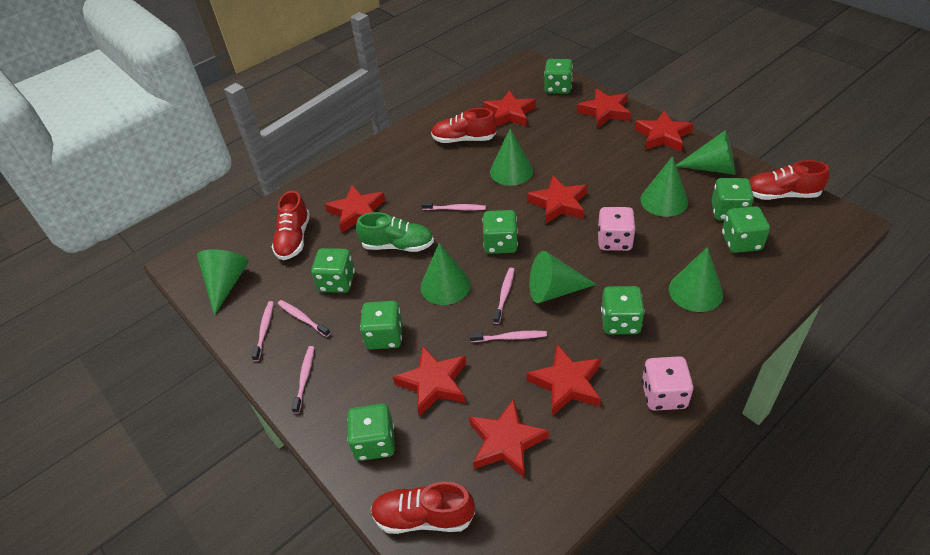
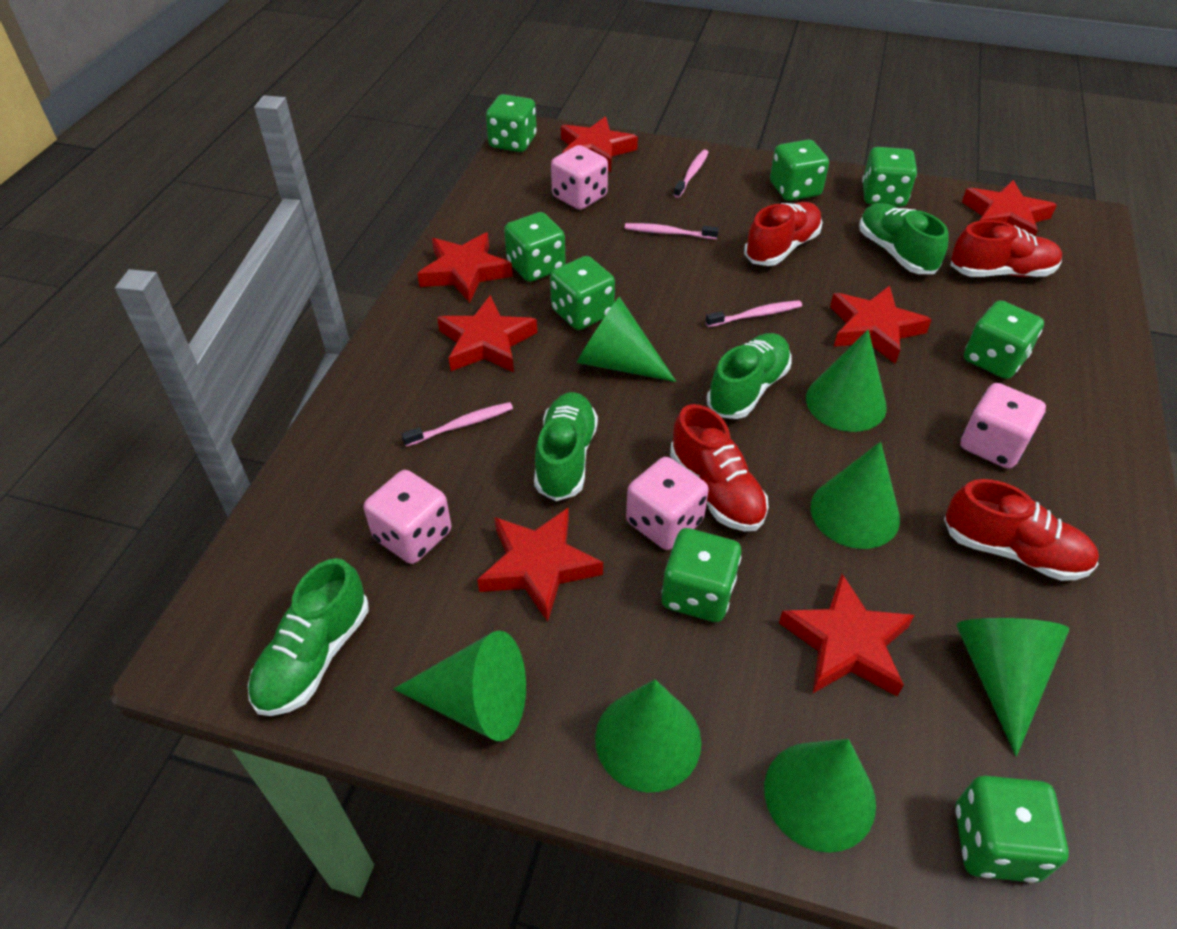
green shoe: [356,212,434,252] = 1 -> [248,558,369,716] [534,392,598,501] [707,333,792,419] [859,203,948,274] = 4
pink dice: [597,207,636,251] [642,356,694,411] = 2 -> [364,470,451,564] [551,145,608,210] [626,457,709,550] [961,383,1046,469] = 4
pink toothbrush: [251,301,274,362] [278,300,330,337] [291,346,314,414] [421,202,486,210] [470,331,547,342] [493,268,515,324] = 6 -> [401,402,513,447] [625,223,719,239] [674,150,709,198] [705,300,802,327] = 4
red star: [325,185,385,233] [393,345,466,417] [469,399,549,478] [483,91,536,127] [527,176,587,224] [527,344,601,416] [577,89,631,128] [635,111,694,152] = 8 -> [417,232,513,303] [437,295,537,372] [477,508,603,622] [561,116,638,172] [779,574,915,696] [830,286,932,364] [962,180,1057,236] = 7

